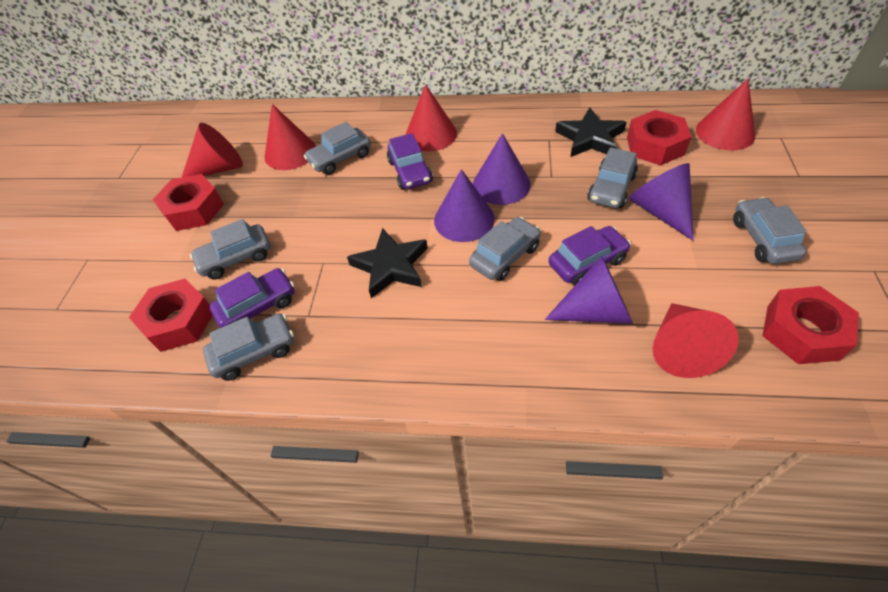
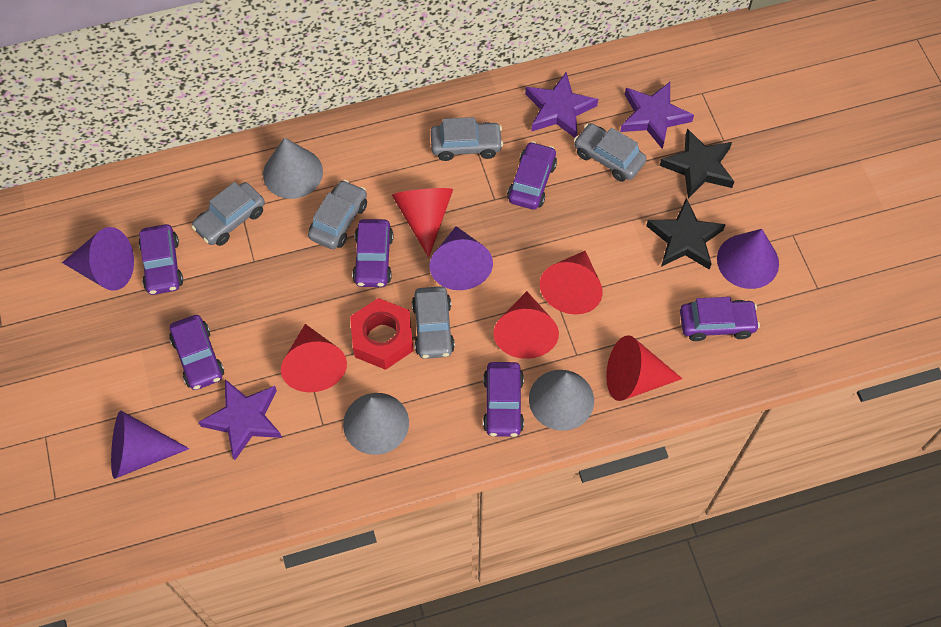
grey car: [190,219,271,279] [203,314,294,381] [304,122,371,175] [469,217,541,281] [587,147,638,208] [733,197,807,264] = 6 -> [191,182,265,246] [308,180,367,249] [412,286,455,359] [431,117,503,161] [574,123,647,182] = 5
grey cone: none = 0 -> [263,137,323,199] [343,393,409,455] [529,370,594,431] = 3
purple car: [209,268,295,328] [387,133,433,190] [549,226,631,285] = 3 -> [139,224,183,295] [169,315,224,390] [352,219,393,287] [483,362,524,437] [507,141,557,210] [680,297,760,341] = 6
purple star: none = 0 -> [198,379,282,460] [525,72,598,138] [620,82,694,149] = 3
red nut: [129,279,213,352] [153,174,224,231] [627,110,691,165] [762,286,859,364] = 4 -> [350,298,414,370] = 1

